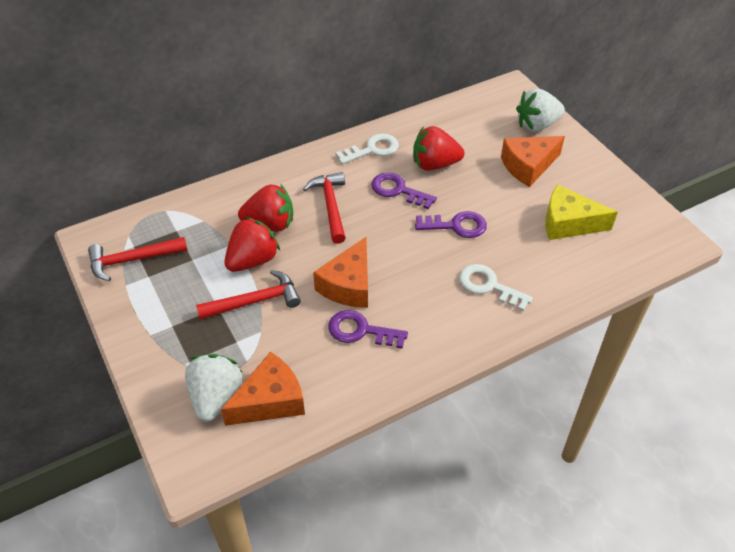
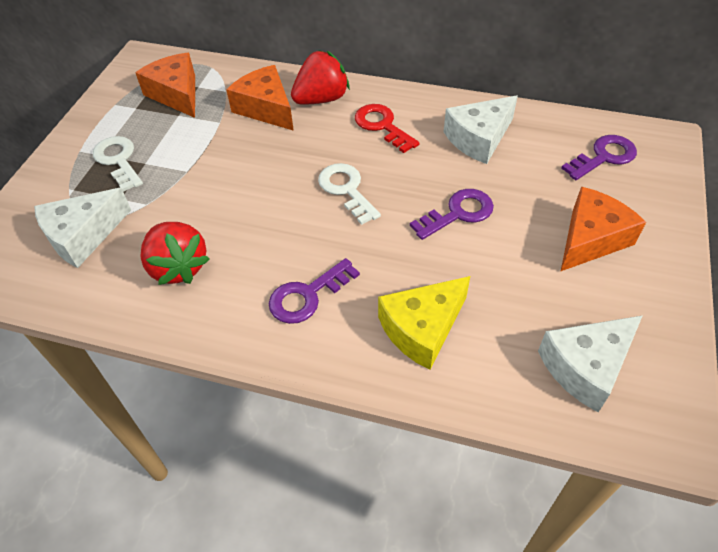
red hammer: [88,237,187,281] [196,270,301,320] [303,172,346,244] = 3 -> none = 0
red key: none = 0 -> [355,104,419,153] = 1
red strawberry: [224,217,280,272] [238,184,293,232] [413,126,464,171] = 3 -> [141,222,209,285] [291,50,350,105] = 2
white cheese: none = 0 -> [34,188,131,268] [444,95,518,164] [538,315,643,412] = 3
white strawberry: [185,354,243,422] [516,88,565,132] = 2 -> none = 0

